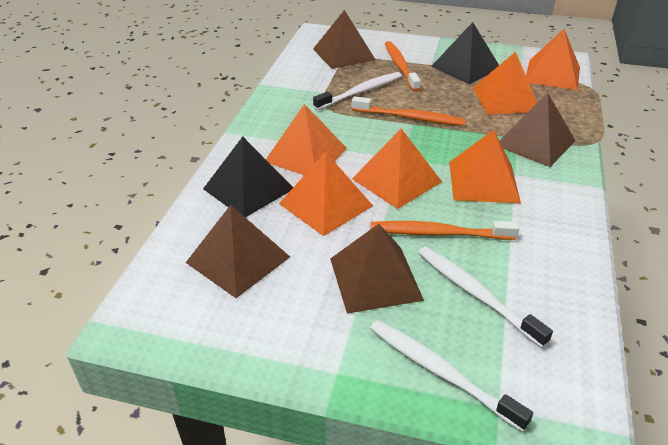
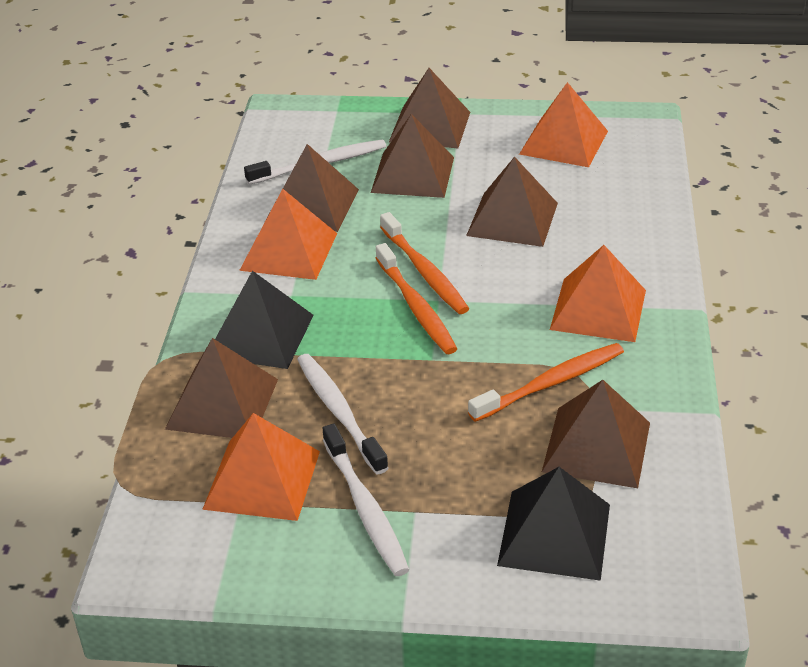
brown pyramid: [186,205,290,298] [313,10,376,69] [330,224,424,314] [499,93,576,167] = 4 -> [165,338,278,438] [265,144,359,232] [371,114,454,198] [389,68,470,148] [466,157,558,247] [542,380,650,488] = 6
orange pyramid: [266,104,347,175] [279,152,373,236] [352,128,442,209] [449,130,521,203] [473,52,537,115] [526,29,580,90] = 6 -> [202,413,320,521] [239,189,337,280] [519,82,608,167] [550,245,646,342] = 4

